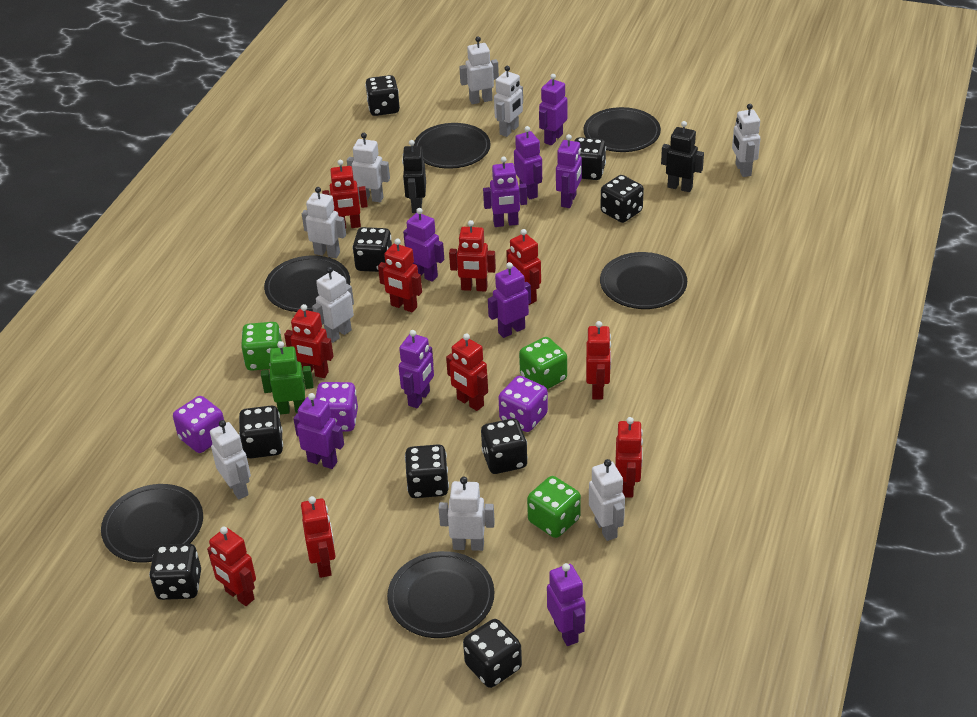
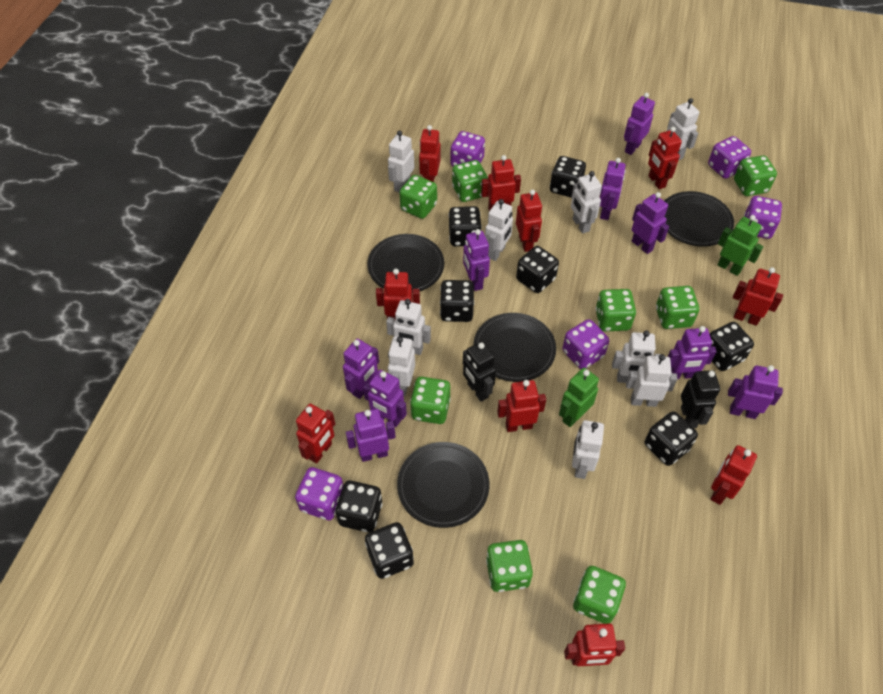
black dice: [149,544,201,600] [239,406,283,458] [352,227,392,272] [365,75,400,116] [405,444,449,498] [463,619,522,688] [481,418,528,474] [575,137,606,180] [600,175,644,223] = 9 -> [335,481,383,533] [365,522,414,579] [440,280,474,322] [449,206,482,246] [516,246,559,293] [550,156,586,197] [645,411,698,466] [710,322,754,371] = 8
black plate: [101,484,203,563] [264,255,350,312] [387,551,494,638] [413,123,491,169] [584,107,661,152] [600,252,687,309] = 6 -> [367,234,444,291] [397,442,490,528] [473,313,556,382] [664,191,734,247] = 4
green dice: [241,322,282,371] [519,337,567,389] [527,476,581,538] = 3 -> [400,175,437,219] [410,377,451,424] [452,160,488,202] [486,540,533,592] [573,566,626,624] [596,289,636,331] [656,286,699,329] [734,155,777,196] = 8
green robot: [261,341,313,415] = 1 -> [559,368,599,427] [717,215,763,276] = 2
purple dice: [173,396,224,453] [315,382,358,432] [498,376,548,432] = 3 -> [295,467,343,520] [450,131,485,167] [563,319,609,369] [708,136,751,179] [744,196,782,239] = 5

